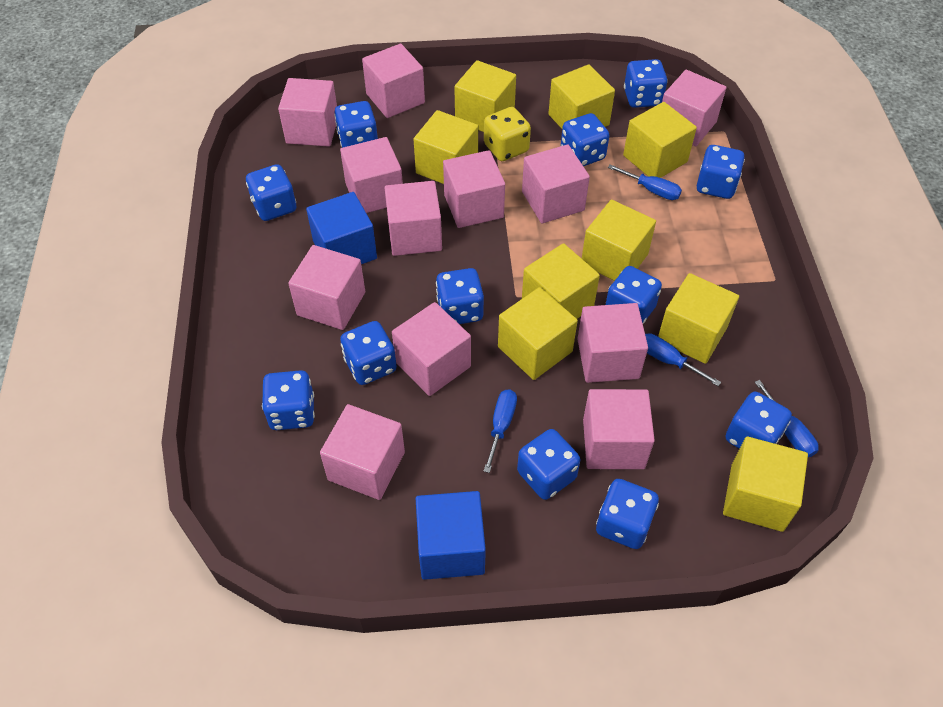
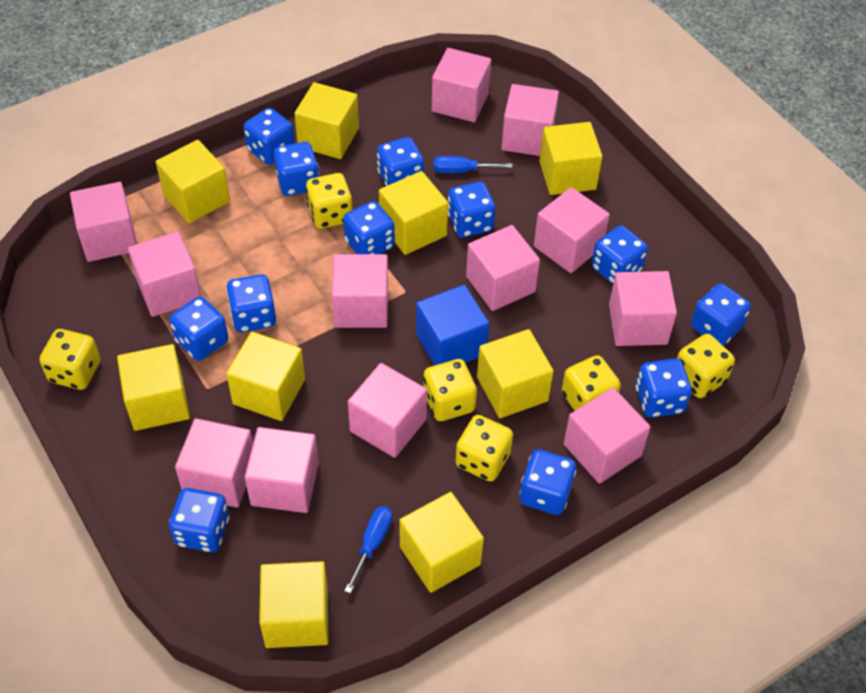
blue cube: [306,192,377,264] [416,491,486,580] = 2 -> [416,285,489,366] = 1
blue screwdriver: [484,389,517,473] [608,164,682,200] [645,333,721,386] [755,380,819,457] = 4 -> [345,506,393,593] [434,156,512,173] = 2
yellow dice: [484,107,531,161] = 1 -> [39,329,100,390] [306,173,352,229] [423,359,477,421] [455,415,513,481] [562,355,621,411] [677,334,735,398] = 6

